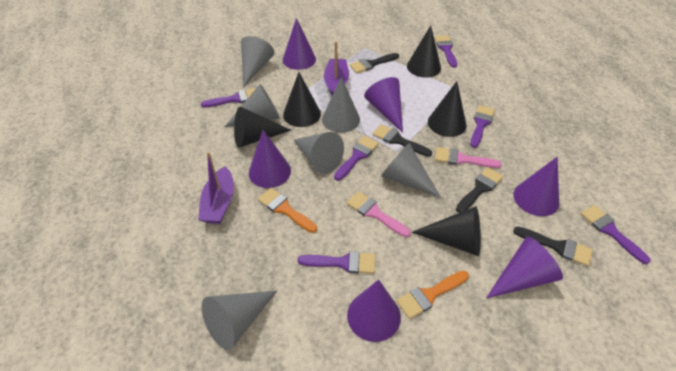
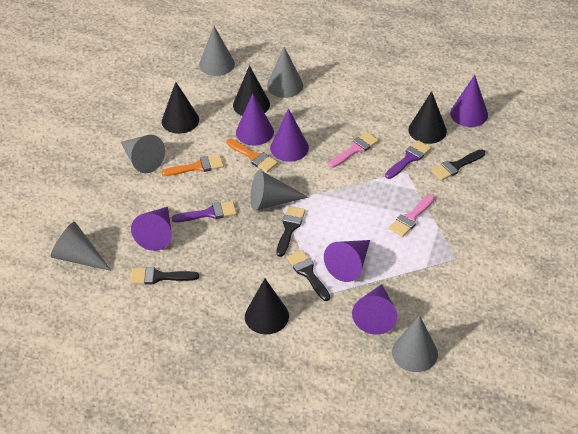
black cone: [234,106,291,148] [283,72,321,127] [407,25,441,78] [412,206,481,256] [428,81,467,137] = 5 -> [162,82,199,134] [233,66,270,116] [245,279,289,334] [409,91,447,144] = 4
purple boat: [198,152,234,224] [324,41,349,95] = 2 -> none = 0
purple brush: [201,88,256,108] [298,251,375,274] [334,136,379,181] [435,35,457,68] [470,105,495,148] [581,205,651,264] = 6 -> [172,201,237,222] [385,140,431,179] = 2

